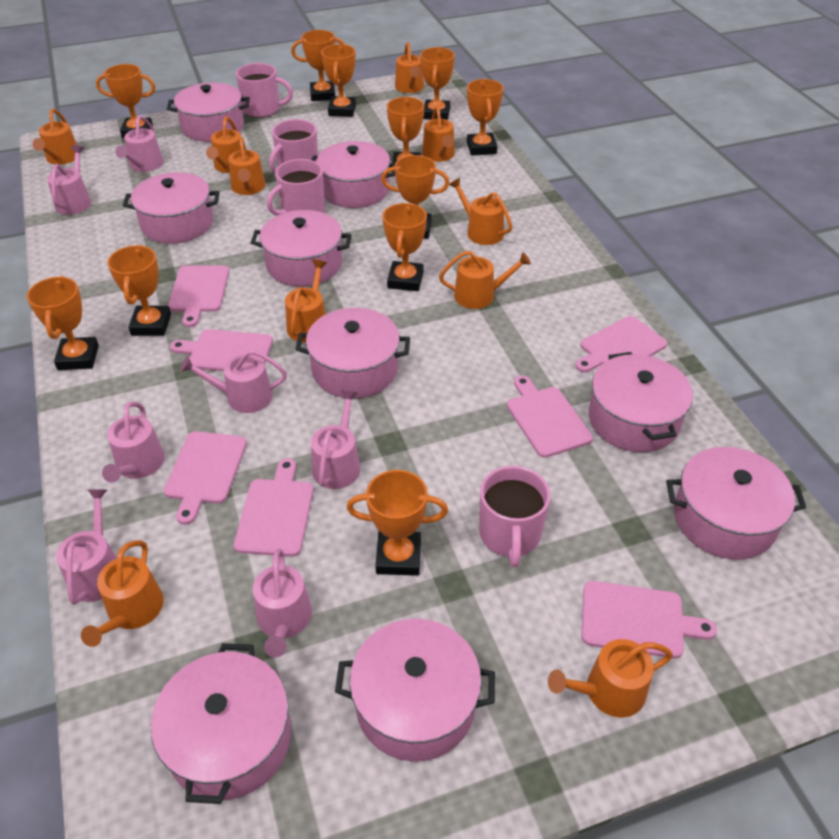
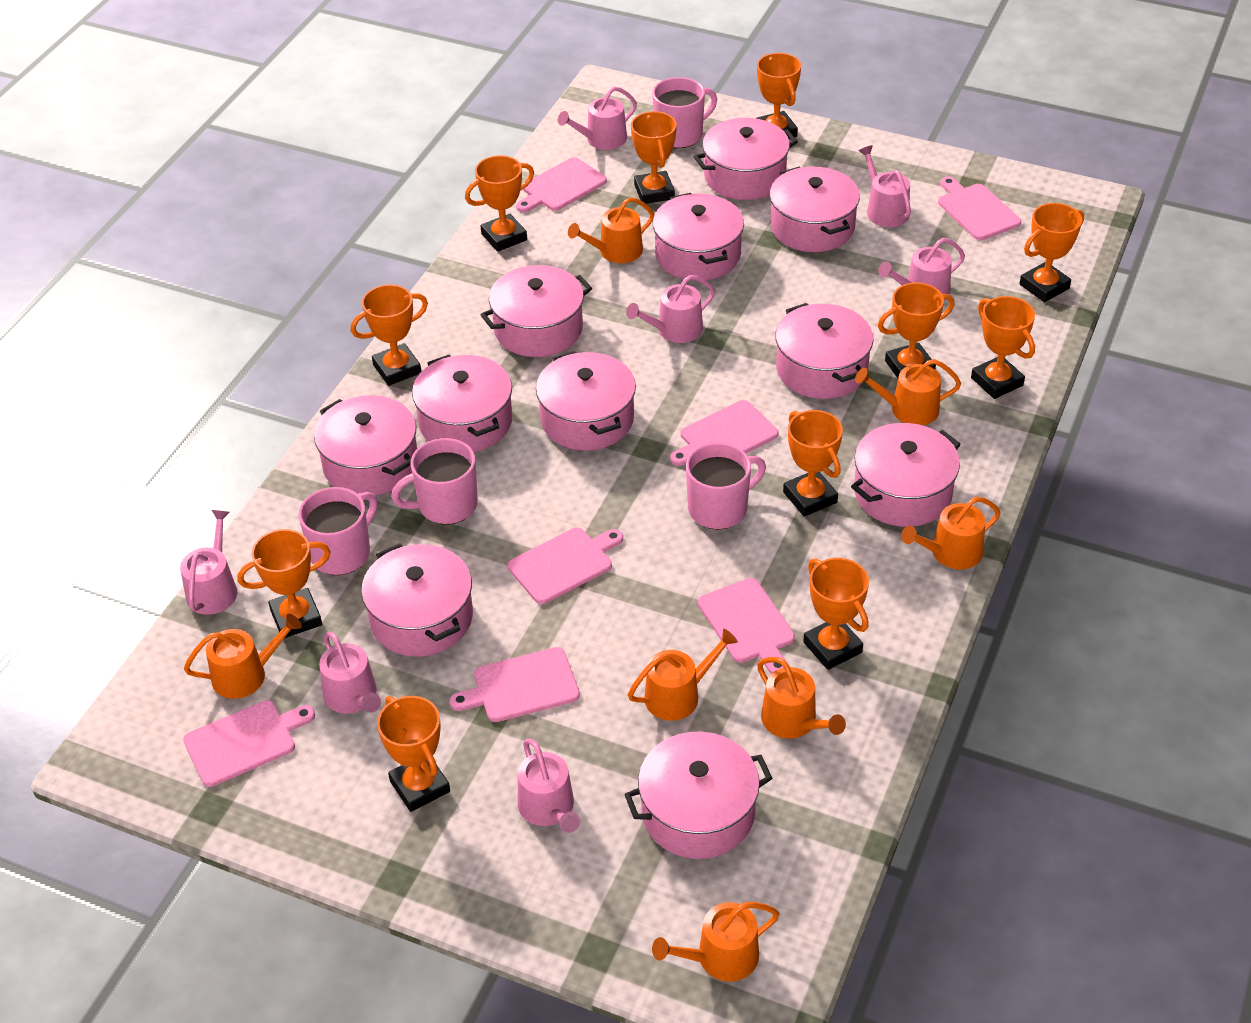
orange watering can: [32,109,77,165] [81,540,164,647] [206,117,241,173] [228,137,265,195] [285,260,327,342] [395,42,424,93] [422,106,455,162] [439,251,531,309] [449,178,512,245] [548,639,673,717] = 10 -> [184,614,302,699] [568,197,654,263] [628,629,738,721] [652,902,780,982] [757,657,846,739] [855,359,961,425] [901,497,1001,570] = 7
pink pot: [123,172,220,244] [151,643,291,804] [167,82,250,142] [251,210,352,286] [296,308,410,398] [311,141,395,208] [335,619,495,761] [589,352,693,452] [666,447,806,560] = 9 -> [314,395,417,496] [361,543,473,657] [412,354,512,452] [480,265,592,357] [536,351,636,451] [624,732,772,859] [653,193,744,281] [694,118,798,200] [770,166,860,252] [775,303,873,399] [851,423,961,527] = 11

